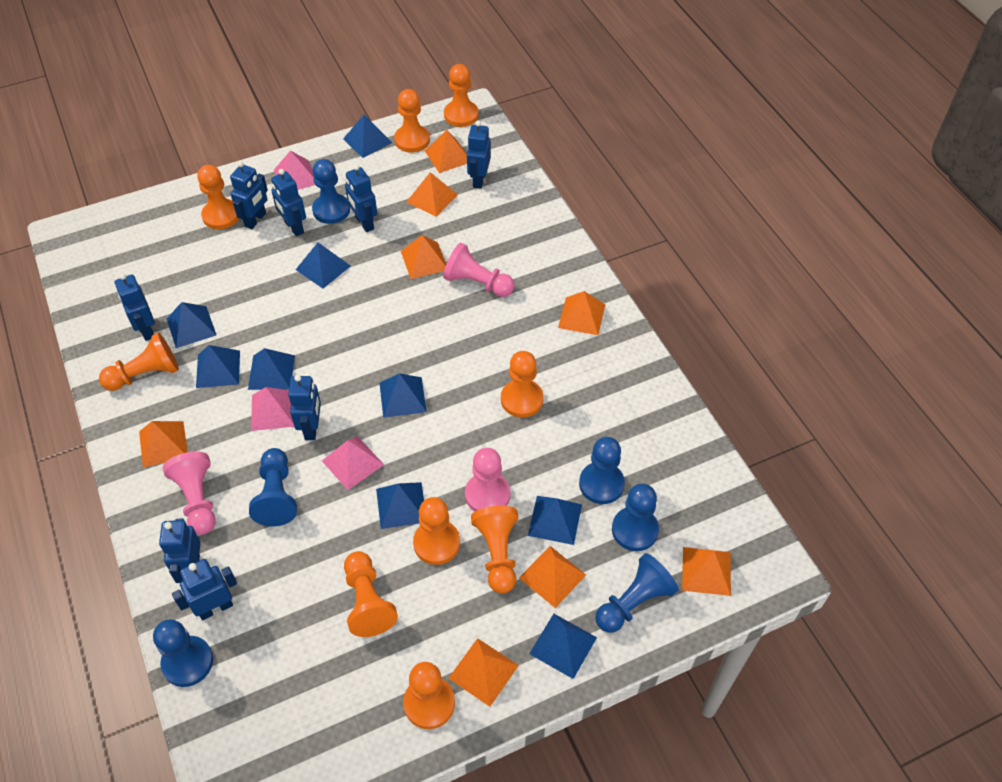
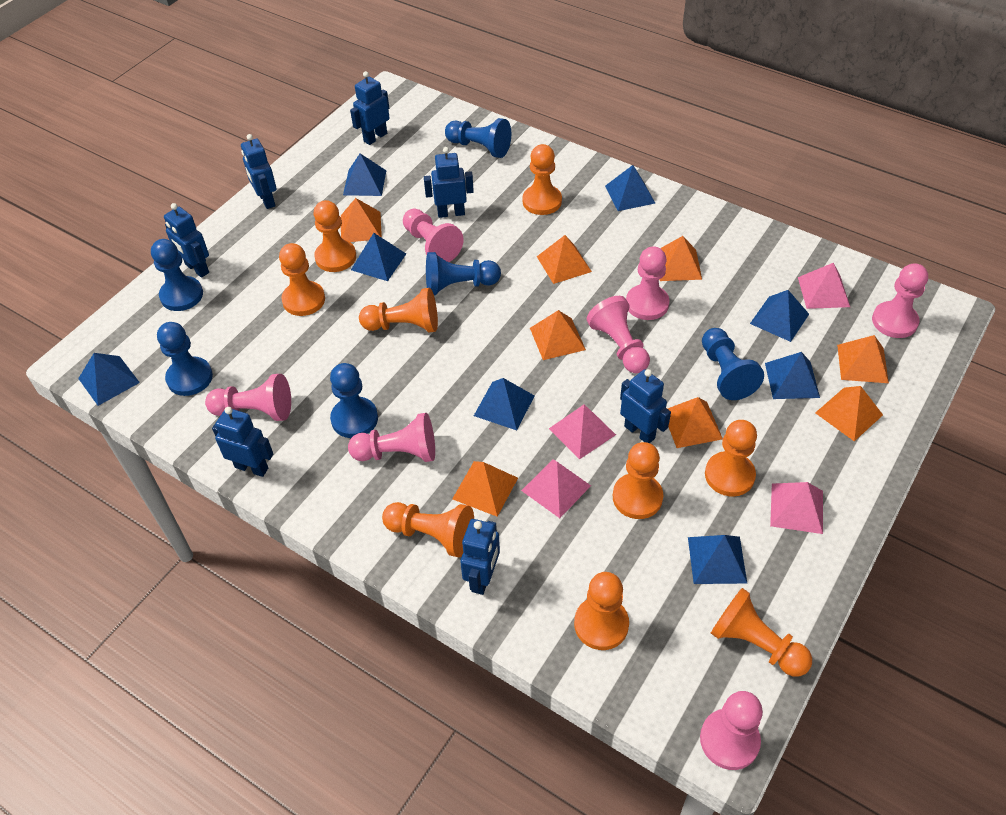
blue pyramid: [167,302,216,348] [196,345,240,388] [248,348,295,390] [296,243,350,289] [343,115,392,158] [376,482,424,529] [379,373,427,418] [528,496,582,545] [529,614,597,679] = 9 -> [78,353,140,406] [343,154,387,196] [351,233,406,281] [474,378,535,430] [605,165,655,211] [688,535,747,584] [750,290,809,342] [765,352,820,399] = 8
blue robot: [115,273,155,341] [159,518,201,583] [172,559,237,620] [230,161,268,229] [271,169,306,237] [288,375,321,440] [345,164,377,232] [467,121,491,189] = 8 -> [164,203,209,278] [212,407,273,477] [241,134,277,209] [350,71,390,145] [424,147,474,218] [460,519,500,595] [620,369,671,443] = 7
pink pawn: [163,452,216,535] [443,243,514,297] [465,448,510,511] = 3 -> [205,374,291,421] [348,413,435,462] [403,209,464,262] [587,296,650,373] [626,246,670,320] [700,691,763,770] [872,263,928,338] = 7
pink pyramid: [251,387,294,431] [274,151,315,190] [322,436,384,490] = 3 -> [521,459,591,518] [549,404,616,459] [770,482,823,534] [798,263,850,309] = 4

